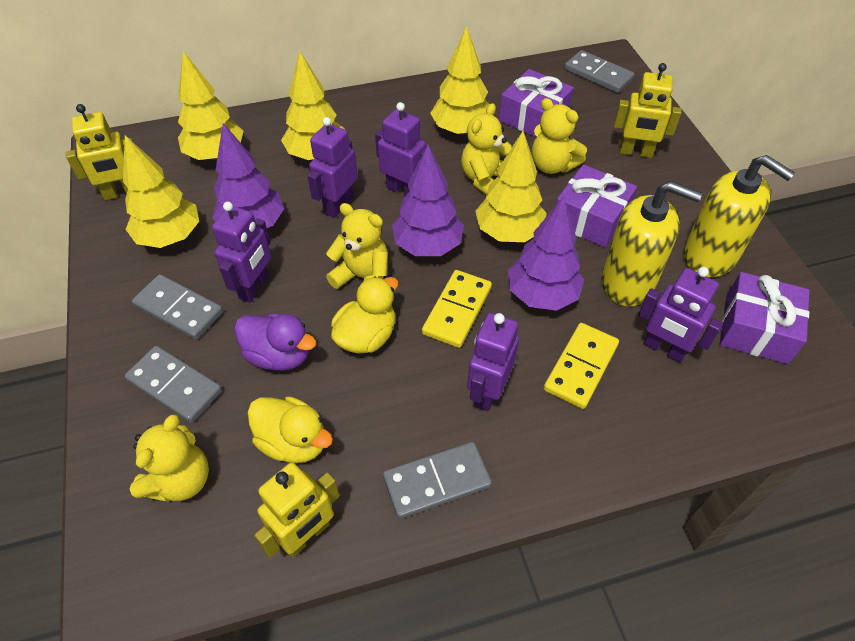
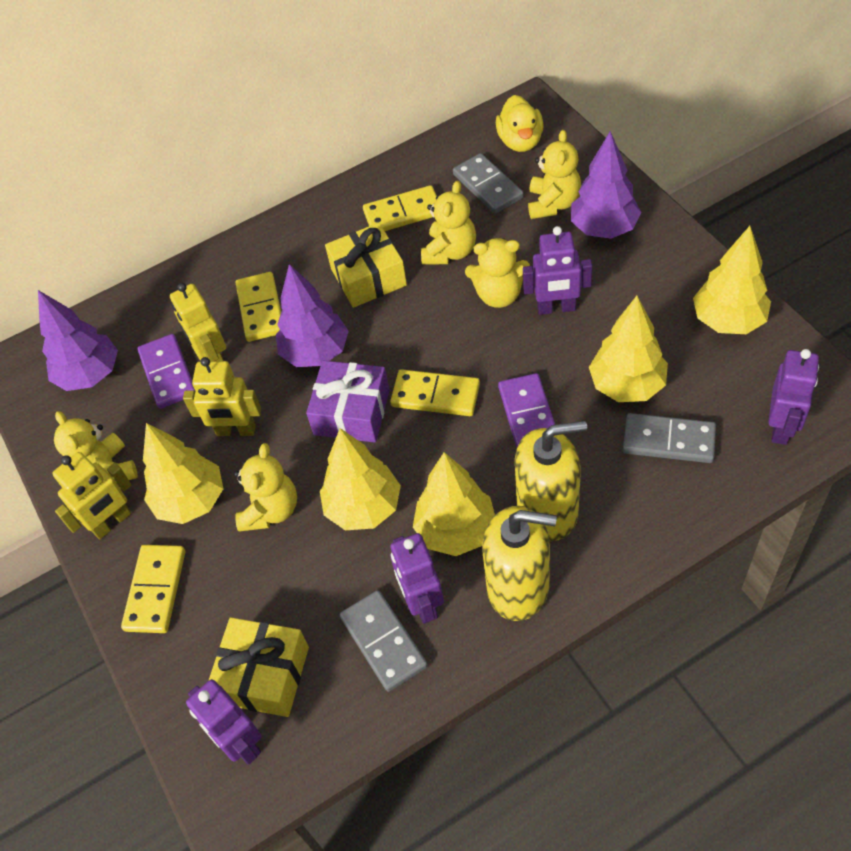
grey domino: [125,346,222,423] [132,274,223,340] [383,442,492,519] [564,50,634,93] = 4 -> [340,590,428,692] [453,153,524,214] [623,413,716,463] = 3
purple domino: none = 0 -> [137,334,195,409] [498,373,555,448] = 2
purple duck: [234,313,316,371] = 1 -> none = 0
purple gift: [499,69,574,137] [556,164,637,248] [720,272,809,364] = 3 -> [306,361,390,442] = 1
purple robot: [212,202,271,303] [308,117,358,218] [375,102,433,196] [467,313,519,411] [638,267,723,363] = 5 -> [186,679,261,765] [390,533,444,624] [523,226,592,315] [768,349,819,445] = 4
yellow domino: [422,270,492,348] [544,323,619,409] = 2 -> [121,545,185,633] [236,272,281,342] [363,185,437,231] [390,369,480,416] = 4
yellow duck: [247,396,333,463] [331,277,398,354] = 2 -> [496,95,544,152] = 1
yellow gift: none = 0 -> [208,617,309,717] [325,223,407,308] = 2
yellow teddy bear: [130,414,209,502] [326,203,388,289] [461,103,512,195] [532,98,587,174] = 4 -> [54,411,138,480] [234,443,297,532] [421,181,476,265] [465,238,530,308] [528,130,581,219] = 5

